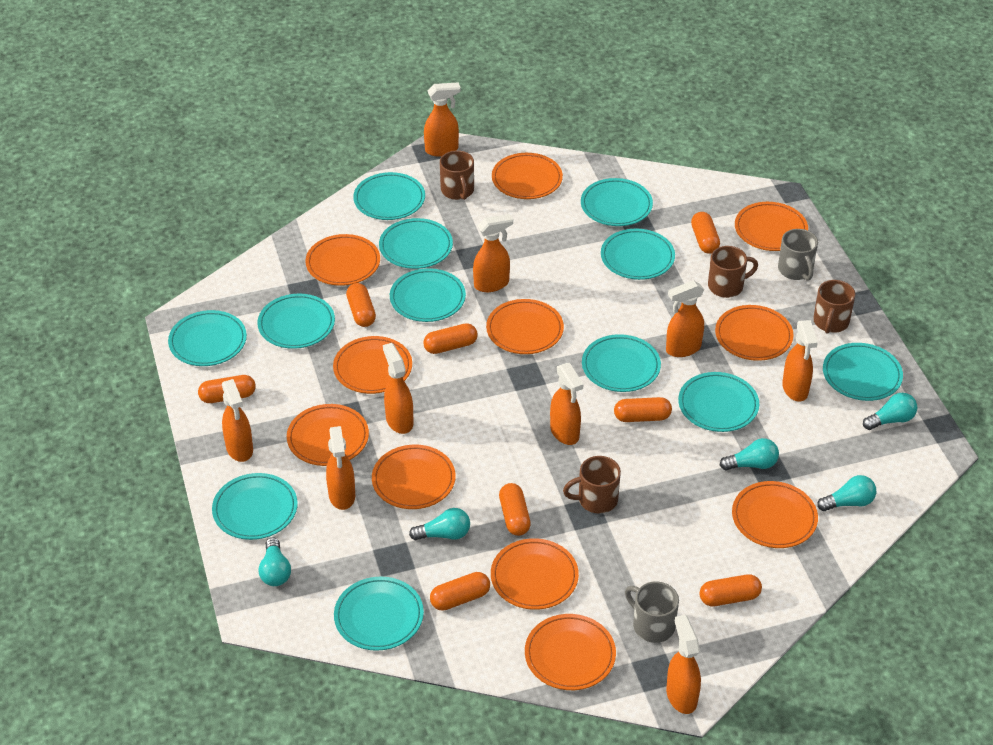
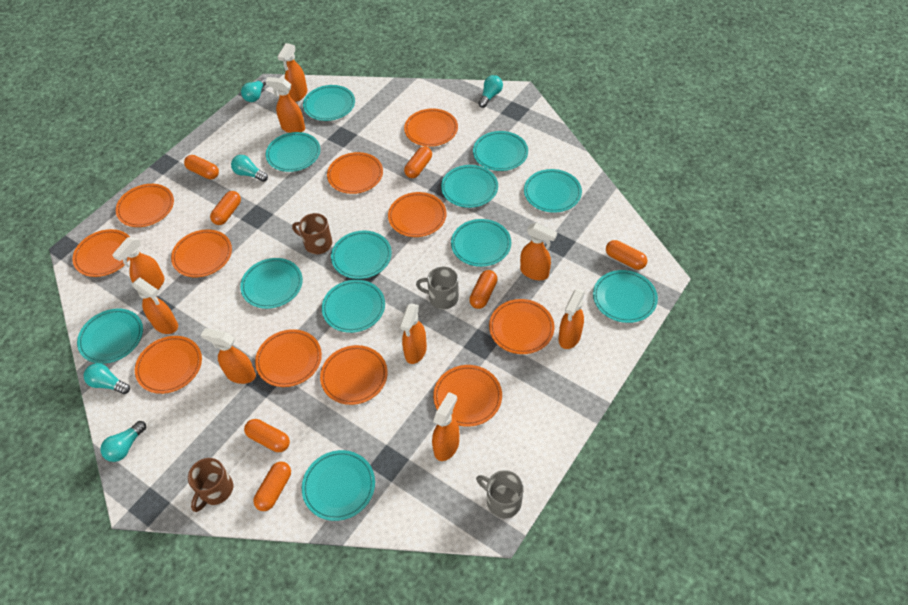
brown mug: [440,150,474,200] [563,456,621,514] [708,246,758,298] [813,280,855,334] = 4 -> [188,458,233,512] [292,213,332,254] = 2
orange capsule: [198,375,256,403] [346,283,376,327] [423,323,478,354] [430,572,490,611] [499,483,531,536] [614,397,672,422] [691,212,720,254] [699,574,762,606] = 8 -> [184,155,219,179] [210,191,241,225] [244,419,290,452] [253,462,291,511] [404,146,432,178] [469,270,498,309] [606,240,647,270] = 7

